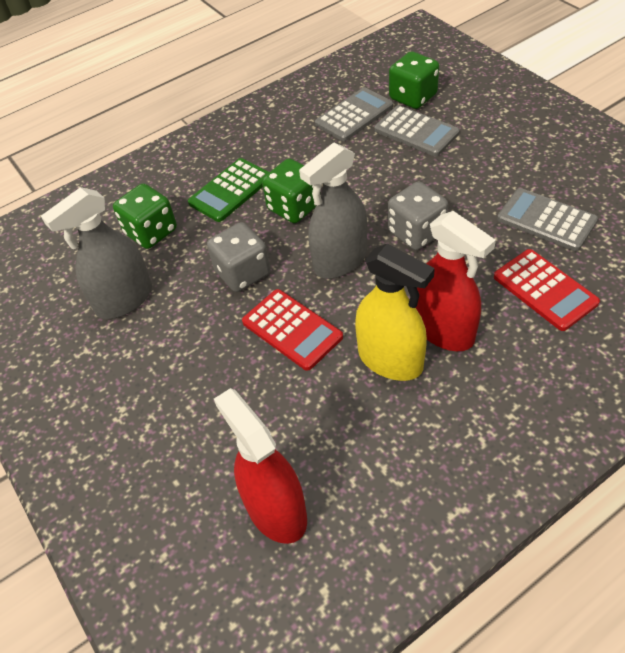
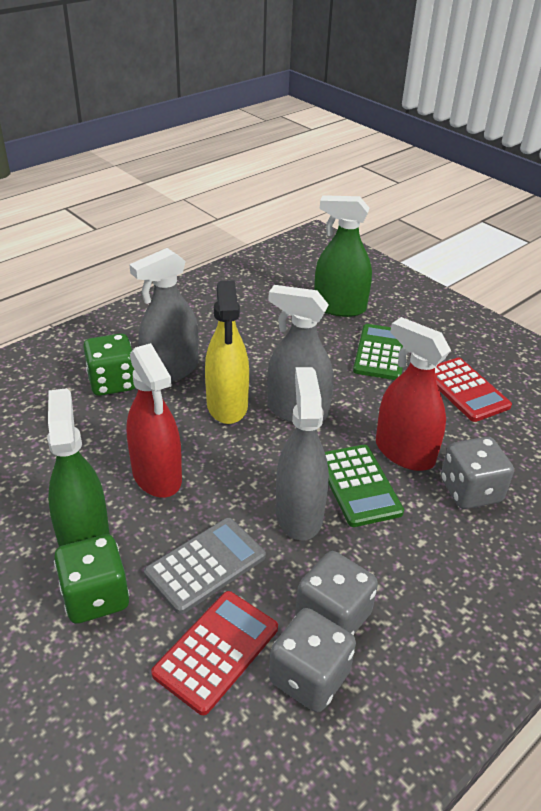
green calculator: [188,158,269,222] = 1 -> [325,445,404,527] [353,324,403,380] = 2
green dice: [113,183,177,249] [262,158,316,223] [389,51,439,109] = 3 -> [54,534,129,624] [83,333,136,396] = 2
green spray bottle: none = 0 -> [47,388,110,547] [314,195,372,317] = 2
grey calculator: [315,87,393,141] [374,105,460,156] [497,188,598,251] = 3 -> [144,518,266,614] = 1
grey dice: [207,222,271,292] [388,181,448,250] = 2 -> [269,608,356,712] [296,551,378,635] [441,437,514,509] = 3
grey spray bottle: [41,187,152,319] [299,143,367,278] = 2 -> [129,248,199,382] [267,285,334,423] [276,367,329,541] = 3

